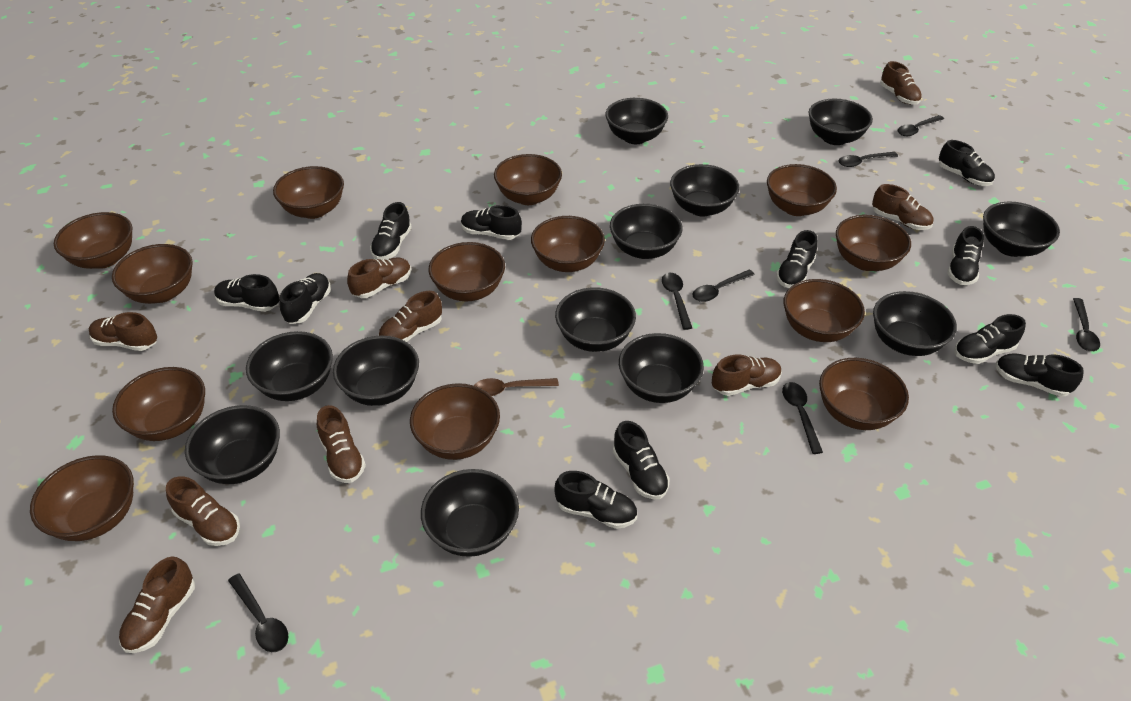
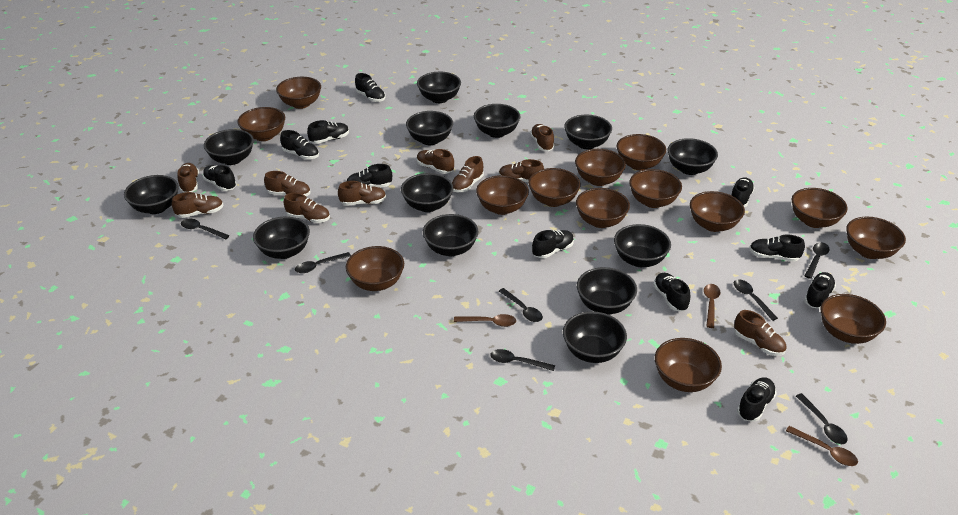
black bowl: [185,405,280,484] [246,331,333,401] [333,336,419,406] [421,469,519,557] [555,287,636,352] [605,98,668,144] [610,204,683,259] [619,333,704,403] [670,164,740,216] [809,99,873,145] [873,291,957,356] [983,202,1060,257] = 12 -> [124,175,179,214] [204,129,254,165] [253,216,310,259] [401,173,453,212] [406,111,453,145] [417,72,461,103] [423,214,478,256] [474,104,520,138] [563,311,627,363] [564,115,612,149] [577,267,637,314] [614,224,671,267] [667,138,718,175] = 13
brown bowl: [30,455,134,541] [54,212,132,269] [112,244,193,304] [112,367,205,441] [273,166,344,219] [410,383,500,460] [429,242,505,301] [494,154,562,205] [531,216,605,272] [767,164,837,216] [784,279,865,342] [819,358,909,430] [836,215,911,271] = 13 -> [237,107,285,141] [276,77,321,109] [346,246,404,291] [476,175,529,215] [528,168,581,207] [575,149,626,186] [576,188,630,228] [617,134,666,170] [629,169,682,208] [655,338,722,392] [690,191,745,232] [791,188,848,228] [821,294,886,344] [846,217,906,259] = 14
brown shoe: [89,312,157,351] [119,556,195,653] [166,476,240,546] [317,405,366,483] [347,258,411,298] [378,291,442,342] [712,355,782,396] [872,184,934,230] [880,61,922,104] = 9 -> [172,192,223,218] [177,163,199,192] [264,171,310,196] [284,193,330,223] [338,181,386,206] [417,149,454,174] [452,156,484,192] [499,159,544,182] [530,124,554,151] [734,310,786,356] = 10
brown spoon: [474,378,559,396] = 1 -> [454,314,516,327] [704,284,721,328] [786,426,858,466] = 3

